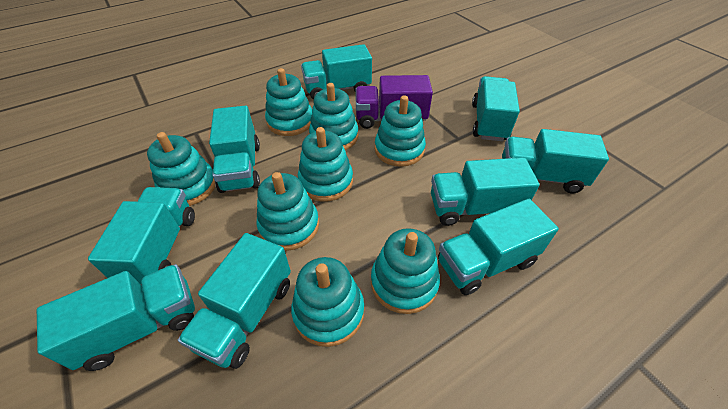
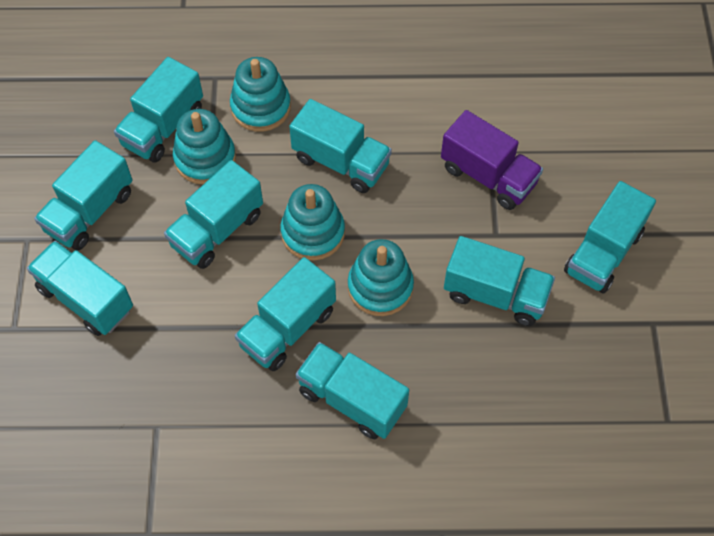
turquoise stacking toy: [147,132,215,206] [257,172,319,251] [265,68,312,136] [291,257,364,347] [298,127,353,202] [309,83,358,150] [371,228,440,314] [375,95,426,167] = 8 -> [173,109,236,184] [230,57,291,132] [280,184,345,261] [348,239,414,316] = 4

